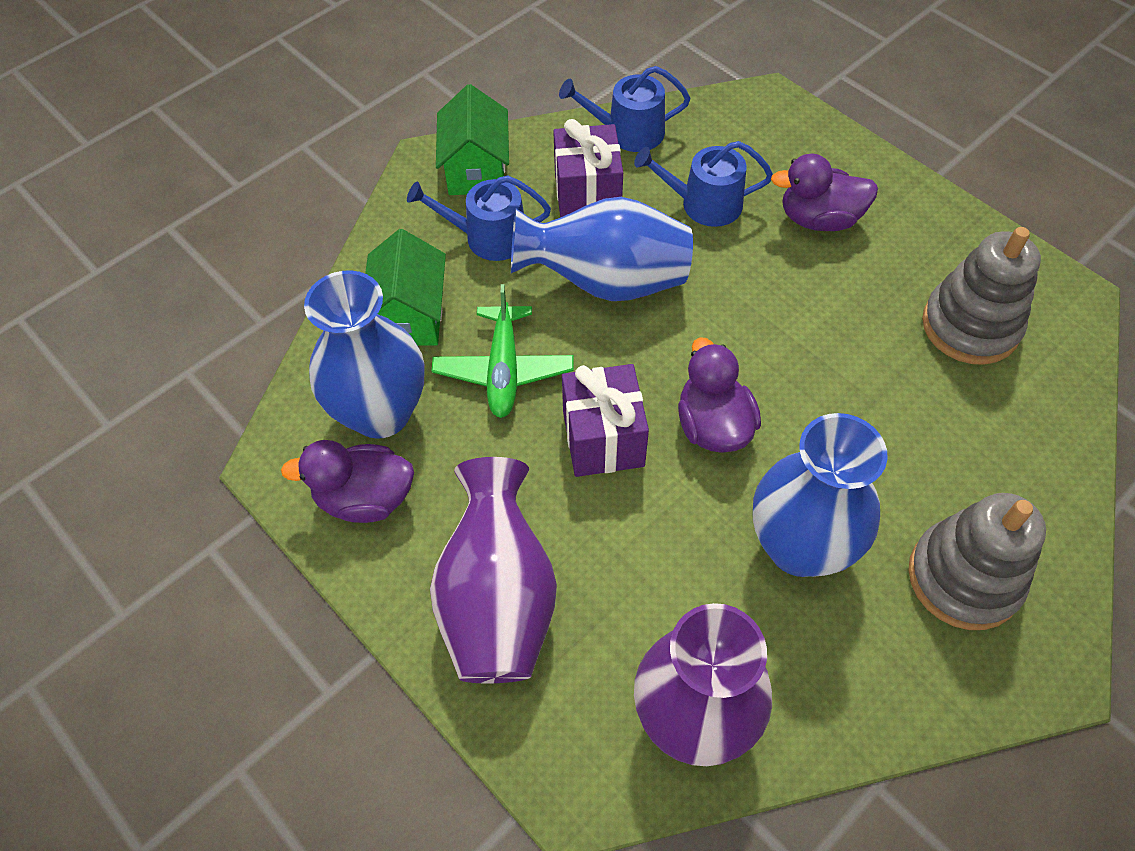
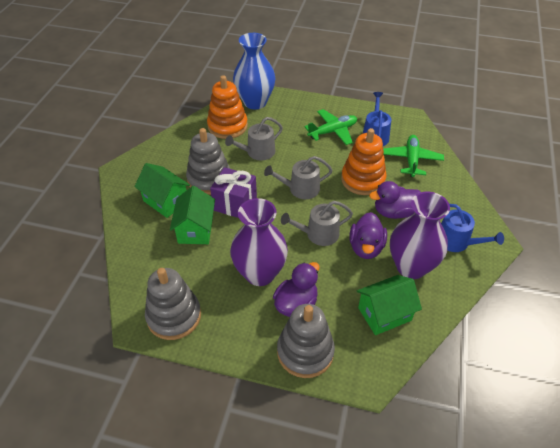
blue vase: [304,270,424,439] [511,197,693,301] [753,413,888,577] = 3 -> [233,33,275,110] = 1
blue watering can: [407,176,551,261] [559,66,691,152] [634,141,773,227] = 3 -> [362,92,391,146] [441,204,504,252] = 2
green house: [365,229,446,346] [436,84,509,195] = 2 -> [134,163,190,218] [170,186,215,244] [357,275,422,335] = 3
green plane: [432,284,574,418] = 1 -> [304,109,357,145] [383,135,444,177] = 2
grey stacking toy: [908,493,1046,630] [922,227,1041,365] = 2 -> [145,268,201,340] [186,128,230,195] [277,304,335,378] = 3
grey watering can: none = 0 -> [225,117,283,160] [264,156,333,199] [281,201,353,246] = 3
orange stacking toy: none = 0 -> [207,75,248,139] [341,128,387,195] = 2
purple gift: [553,119,623,217] [562,364,649,477] = 2 -> [210,167,257,218] = 1

